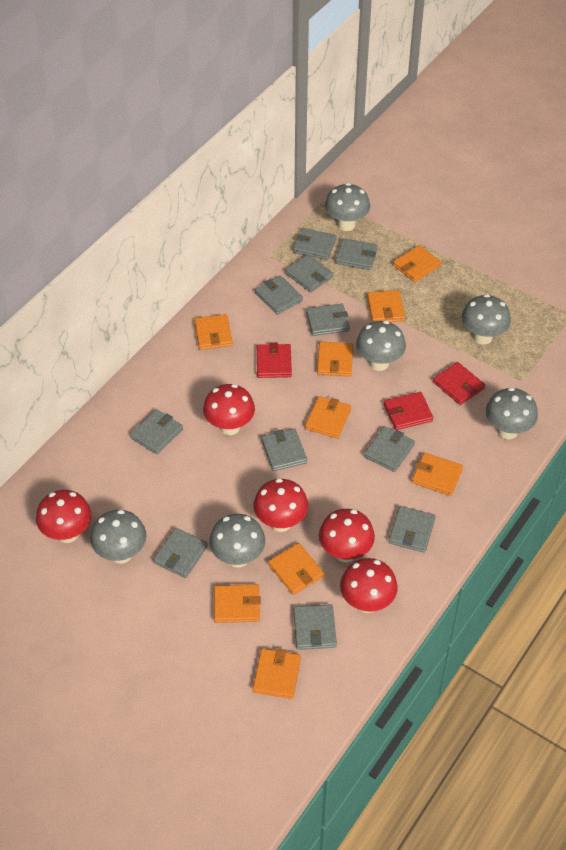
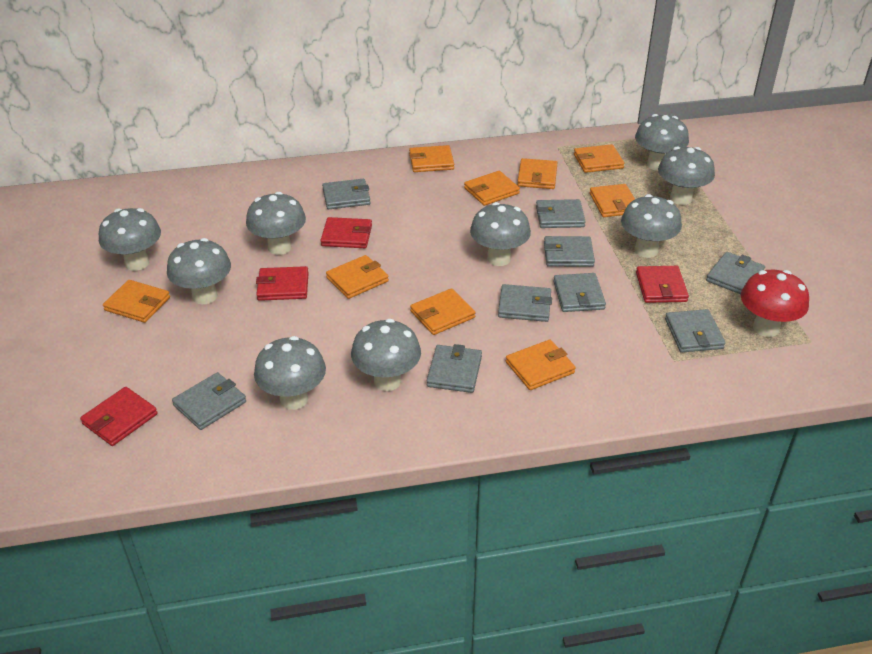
grey mushroom: [90,510,147,564] [209,514,265,568] [325,183,370,231] [356,321,406,371] [461,294,511,345] [486,387,538,439] = 6 -> [99,208,161,271] [167,238,231,304] [246,192,306,255] [254,336,326,410] [351,319,421,391] [470,202,531,266] [621,194,682,258] [635,114,689,171] [658,146,715,205] = 9
grey wallet: [130,409,183,455] [153,528,208,578] [255,276,303,315] [261,429,307,471] [285,254,333,292] [293,228,337,260] [293,604,337,650] [306,304,350,336] [335,238,378,270] [364,426,415,472] [389,506,436,553] = 11 -> [172,372,246,430] [322,179,371,209] [426,344,482,393] [498,284,552,322] [536,199,586,228] [544,236,595,267] [553,273,606,312] [665,309,726,353] [706,252,765,294] = 9
red mushroom: [36,490,92,543] [203,384,255,435] [254,478,308,532] [319,509,375,563] [340,558,398,613] = 5 -> [741,270,809,337] = 1
red wallet: [257,342,292,378] [384,392,433,430] [433,362,485,405] = 3 -> [80,387,158,446] [256,266,309,301] [320,217,372,248] [636,266,689,303] = 4

